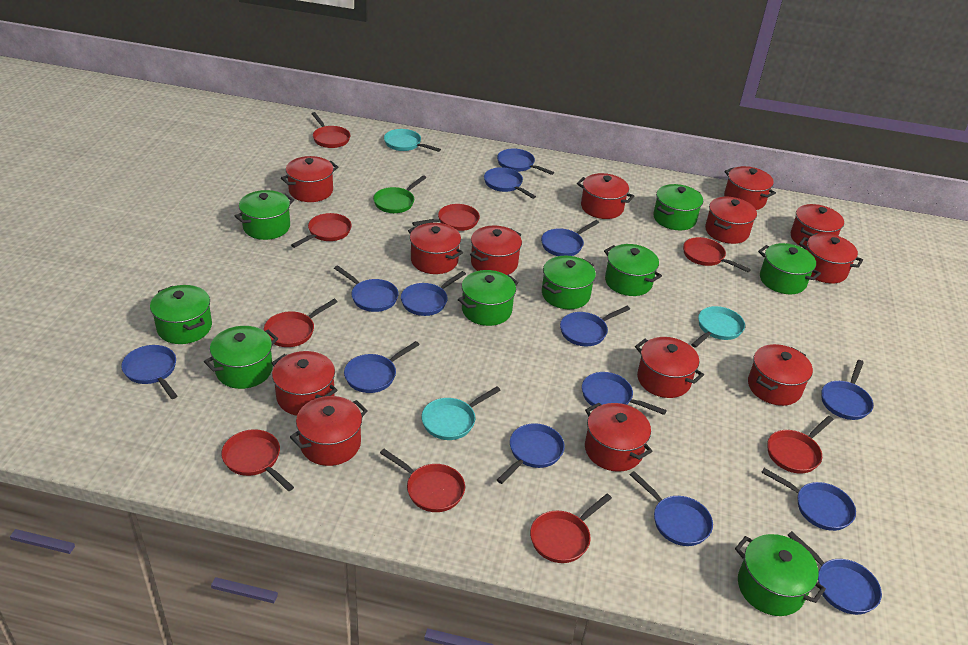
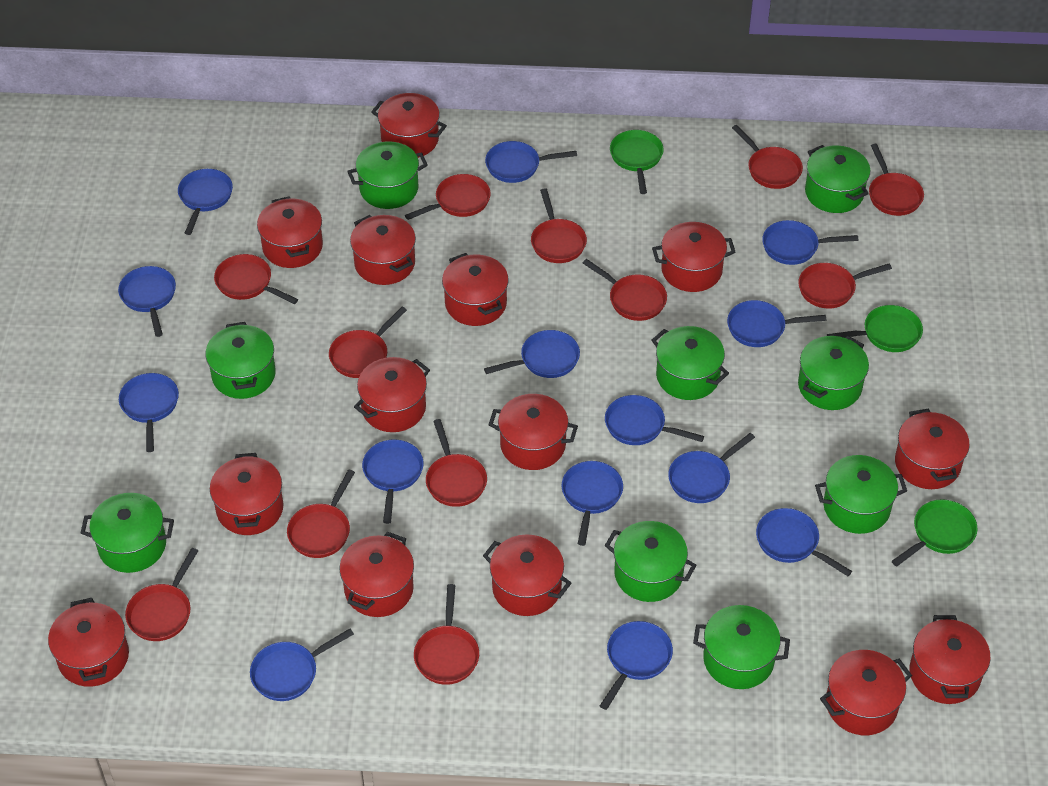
green pan: [373,175,427,213] = 1 -> [610,130,664,194] [827,305,923,352] [892,499,978,566] = 3
red pan: [221,429,294,491] [264,299,338,347] [291,213,352,248] [311,112,350,148] [380,449,465,512] [412,204,480,231] [530,494,612,563] [683,237,751,272] [767,416,834,474] = 9 -> [125,548,198,641] [214,254,298,304] [287,470,355,558] [329,307,407,378] [405,174,491,220] [414,584,479,685] [426,419,487,507] [531,188,587,263] [583,259,667,321] [732,125,803,189] [798,263,892,309] [869,144,924,216] = 12
red pot: [272,351,337,416] [281,156,338,202] [290,396,368,466] [408,223,463,274] [470,225,522,275] [577,173,634,219] [585,403,653,472] [635,337,704,398] [705,197,757,244] [724,166,776,210] [748,344,813,406] [791,204,844,247] [799,233,863,283] = 13 -> [48,598,129,687] [210,453,283,535] [257,196,323,268] [340,532,414,617] [350,215,416,285] [354,357,430,432] [371,93,447,158] [442,253,509,326] [483,534,571,616] [488,394,578,470] [652,222,735,292] [820,650,912,735] [895,409,970,489] [909,615,991,704] = 14
turquoise pan: [384,129,441,152] [422,386,501,440] [691,306,745,348] = 3 -> none = 0

